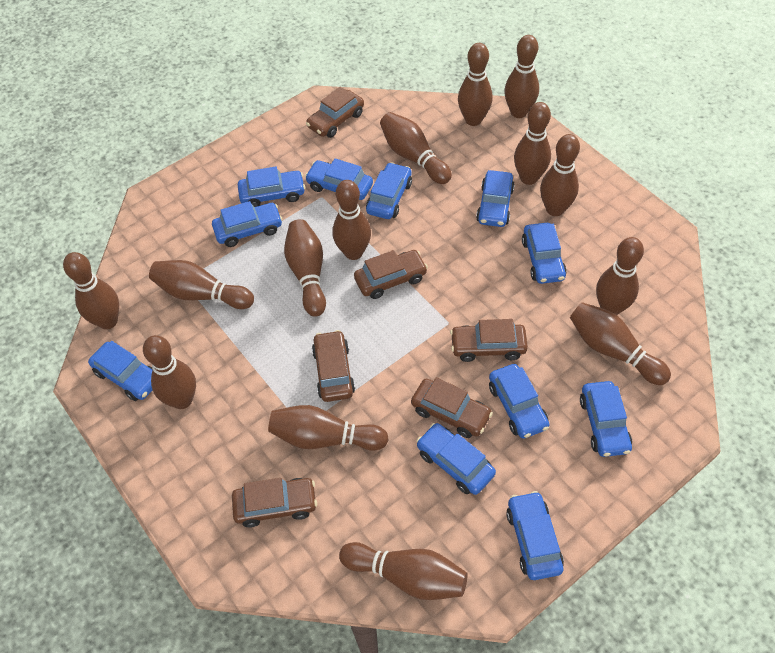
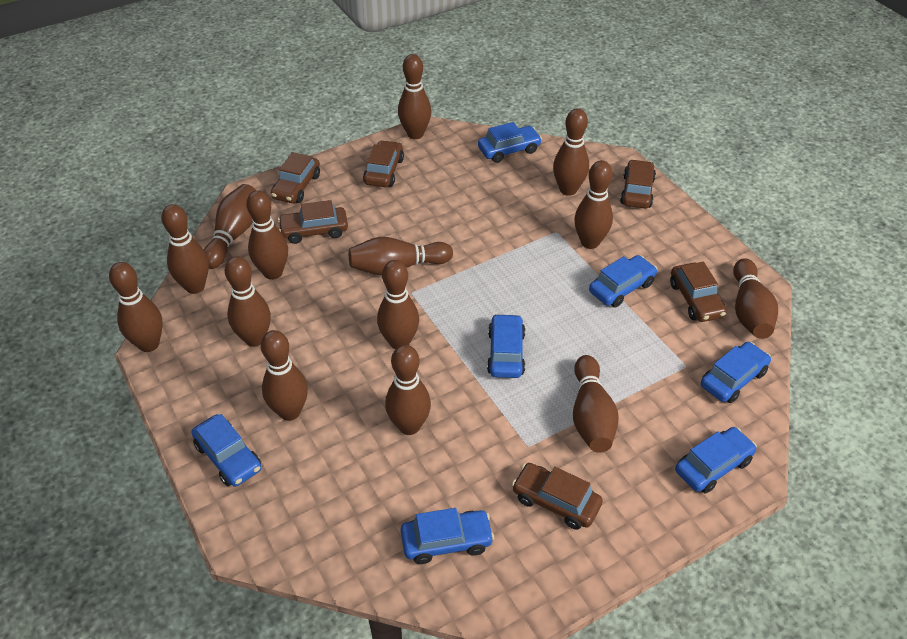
blue car: [88,341,153,401] [212,201,283,247] [238,167,305,207] [305,158,373,200] [366,162,412,219] [416,423,496,495] [476,170,515,227] [489,364,549,438] [506,491,564,580] [522,223,567,284] [580,381,632,457] = 11 -> [191,414,261,487] [401,508,494,564] [478,122,542,163] [487,314,525,378] [589,255,657,307] [675,427,757,493] [701,342,771,403] = 7

